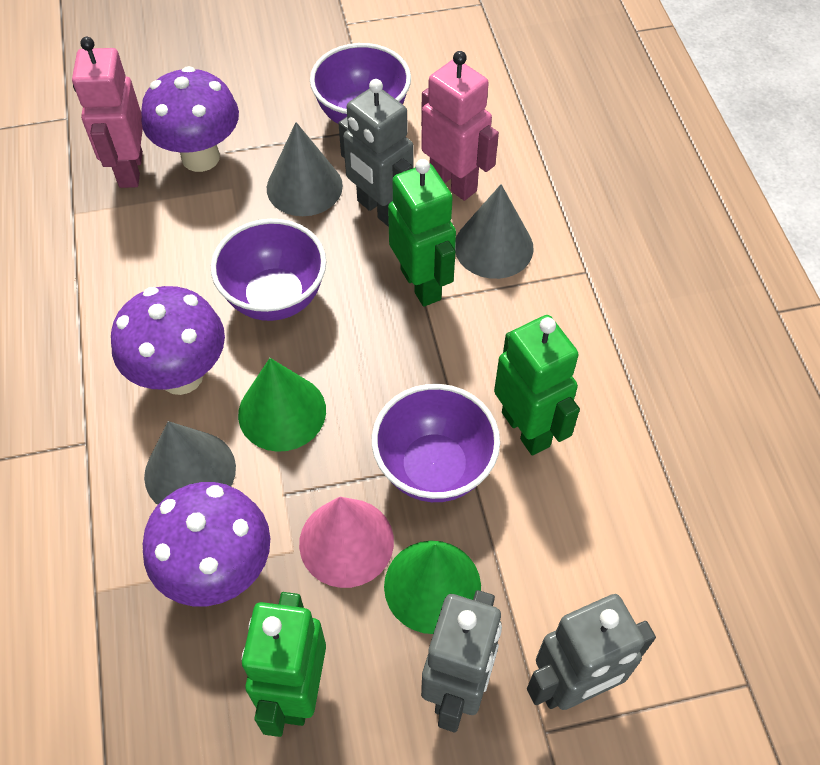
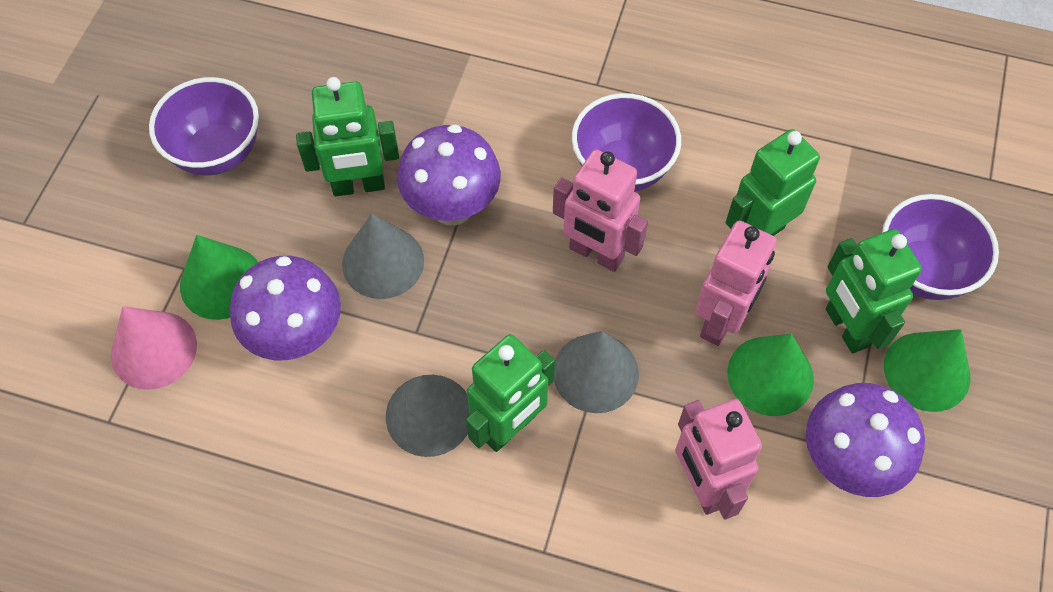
green cone: [238,358,326,452] [384,541,481,634] = 2 -> [180,235,258,320] [727,334,814,416] [884,329,970,412] = 3
green robot: [242,592,326,737] [388,159,456,307] [494,315,580,456] = 3 -> [296,77,399,196] [466,334,555,452] [726,129,820,236] [826,229,922,354] = 4
grey robot: [338,79,414,227] [421,590,502,732] [527,594,656,710] = 3 -> none = 0
pink robot: [72,37,143,188] [421,51,499,201] = 2 -> [553,149,648,272] [675,399,762,519] [695,221,777,346] = 3

